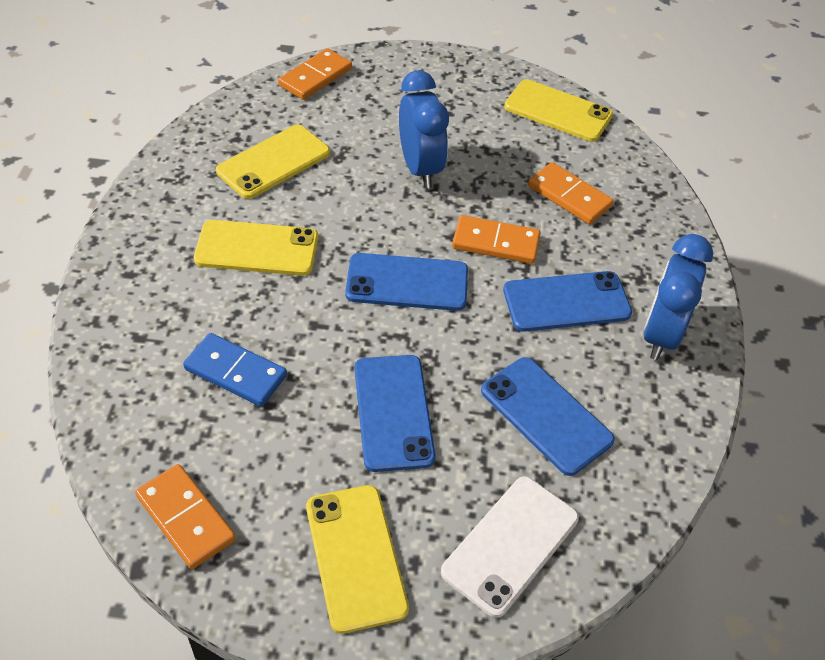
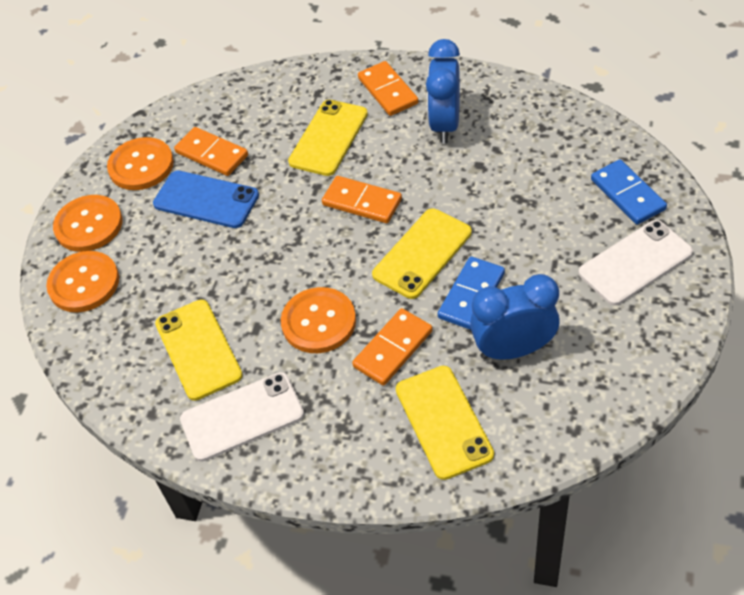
blue domino: [183,333,287,407] = 1 -> [438,256,505,330] [591,160,667,225] = 2
blue phone: [345,253,468,311] [355,355,435,472] [481,357,615,476] [503,271,632,332] = 4 -> [153,170,259,228] = 1
orange button: none = 0 -> [46,251,119,312] [53,195,123,252] [107,137,174,190] [281,287,356,353] = 4
white phone: [441,477,579,618] = 1 -> [180,372,304,461] [578,220,693,305] = 2

